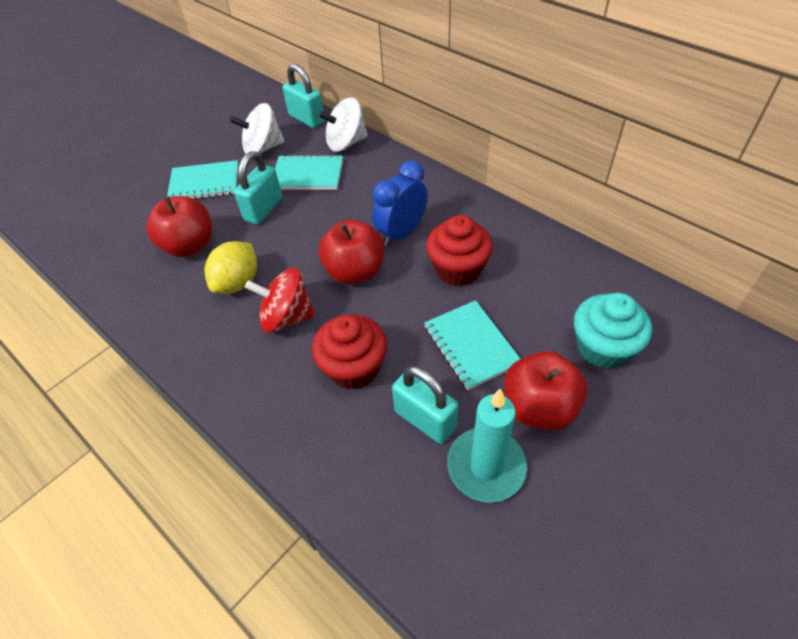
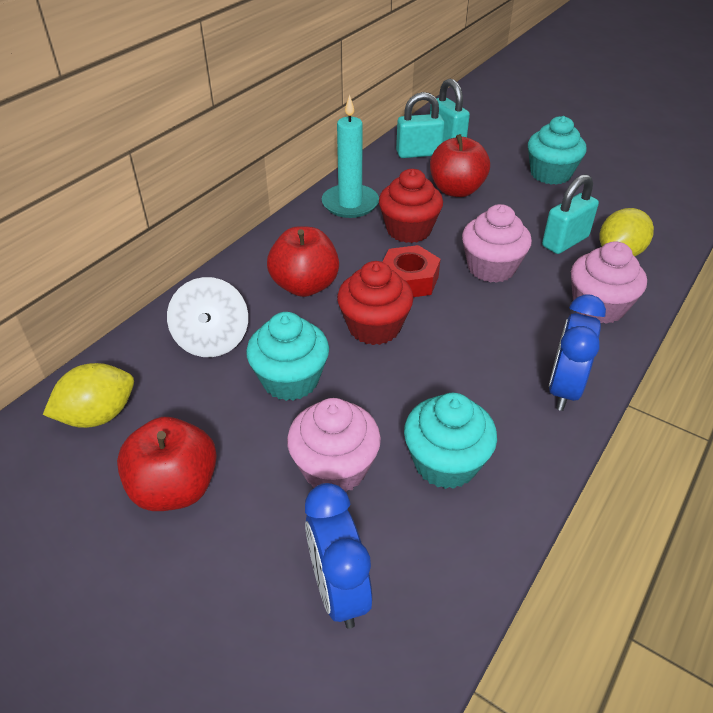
blue clock: [372,161,428,246] = 1 -> [305,483,372,629] [549,294,606,411] = 2
pink cupcake: none = 0 -> [287,398,381,492] [462,204,532,283] [571,241,647,324] = 3
red nut: none = 0 -> [383,245,440,297] = 1
red spinning top: [245,267,315,333] = 1 -> none = 0
turquoise cupcake: [574,293,652,369] = 1 -> [246,312,329,401] [404,393,497,489] [528,116,587,185] = 3
turquoise notebook: [167,160,239,199] [275,155,343,190] [424,300,520,390] = 3 -> none = 0
white spinning top: [230,103,285,154] [318,98,367,152] = 2 -> [167,277,248,357] = 1
yellow lemon: [205,241,257,294] = 1 -> [43,363,134,428] [600,208,654,256] = 2

